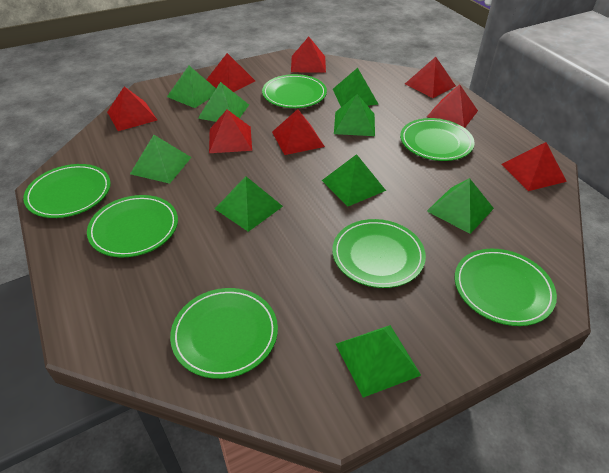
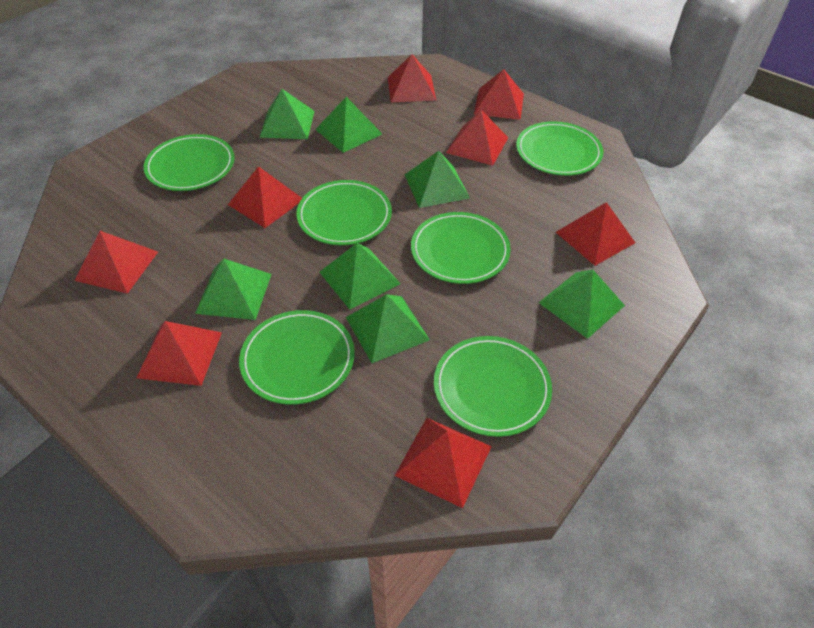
green plate: [23,164,111,218] [87,195,178,257] [170,288,278,379] [262,74,327,108] [332,219,426,288] [400,118,475,161] [455,249,557,326] = 7 -> [144,134,235,191] [239,310,355,405] [296,180,392,245] [411,212,511,284] [434,336,552,437] [516,121,603,176] = 6
green pyramid: [130,135,191,184] [167,66,216,108] [198,82,249,122] [215,176,283,232] [322,154,386,206] [333,68,379,107] [334,94,375,136] [336,325,421,398] [427,178,494,234] = 9 -> [195,259,271,320] [259,89,314,139] [315,97,382,153] [320,243,401,309] [346,294,430,363] [405,151,470,208] [538,270,625,339] = 7

